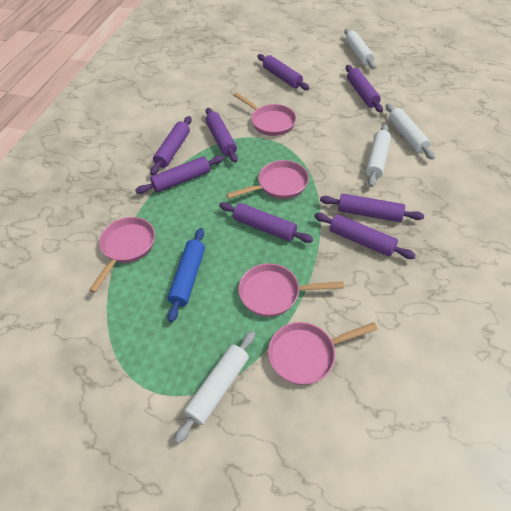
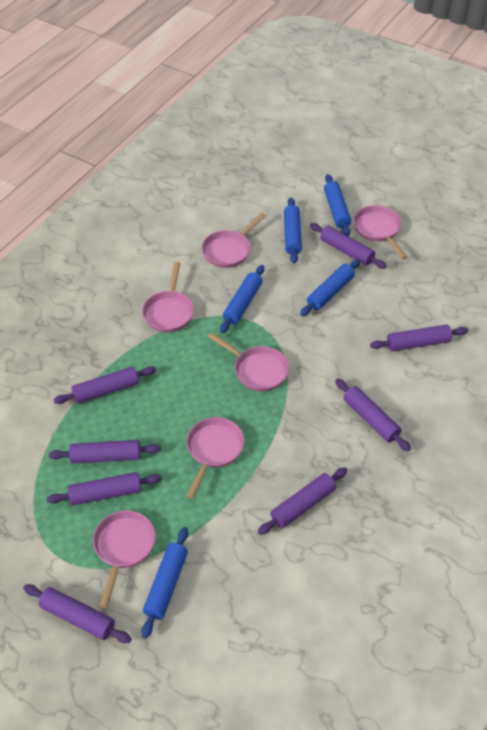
blue rolling pin: [167,228,205,322] = 1 -> [142,527,188,638] [220,265,264,333] [284,198,302,264] [300,259,361,316] [324,174,351,236] = 5
pink pan: [89,217,155,293] [226,160,309,199] [233,92,296,136] [238,263,344,317] [268,322,378,385] = 5 -> [93,510,155,608] [142,262,194,332] [187,417,245,498] [202,212,266,268] [208,332,289,391] [354,205,407,259] = 6
white rolling pin: [174,331,255,444] [344,29,376,69] [366,124,391,187] [386,103,435,160] = 4 -> none = 0

